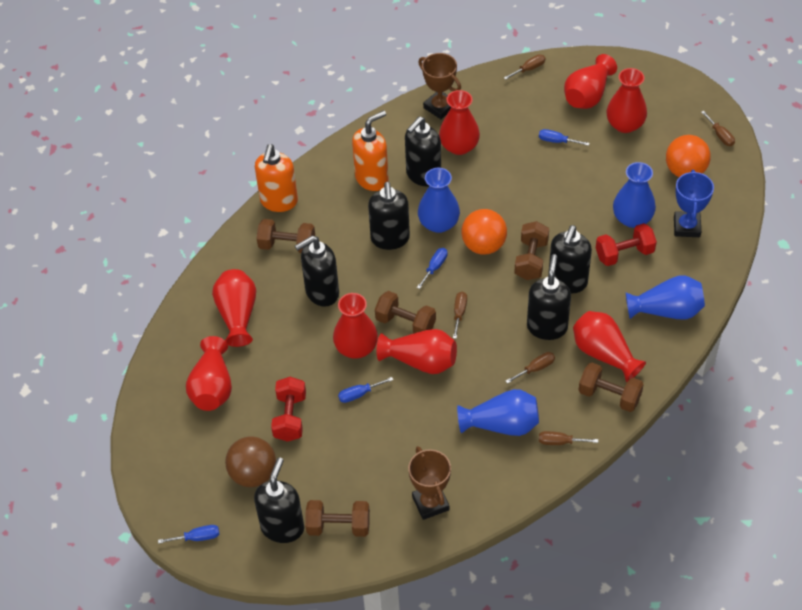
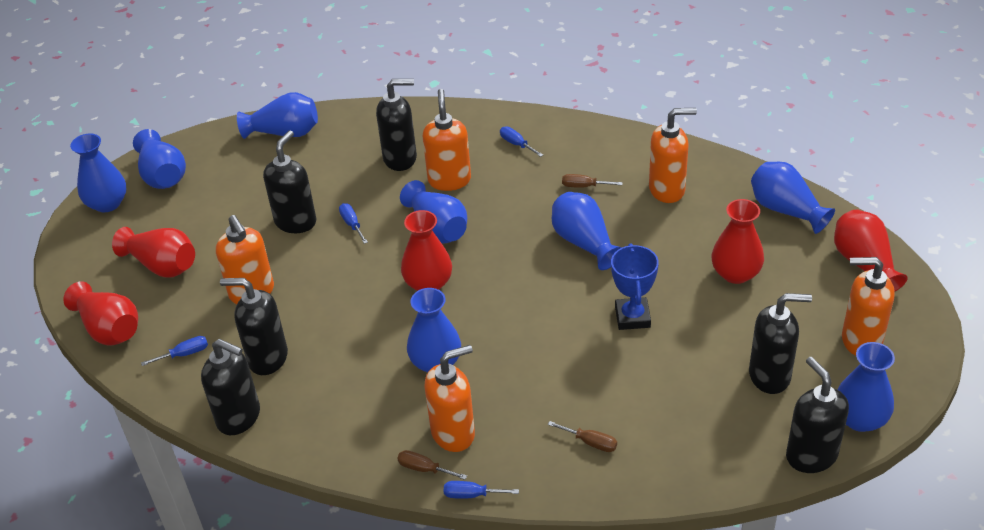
blue vase: [418,168,460,233] [457,389,539,436] [613,162,656,228] [626,276,705,320] = 4 -> [70,134,127,212] [133,129,186,189] [237,92,318,139] [400,180,467,244] [407,288,461,372] [552,192,622,270] [751,161,835,234] [837,342,895,432] = 8
brown ball: [225,437,276,487] = 1 -> none = 0
brown dumbbell: [257,219,315,253] [305,500,370,537] [375,291,436,333] [514,221,549,280] [579,363,644,412] = 5 -> none = 0
brown screwdriver: [453,292,467,339] [504,54,545,80] [506,352,555,384] [539,431,598,445] [701,111,735,146] = 5 -> [397,450,467,480] [548,421,617,452] [562,174,623,188] = 3
brown trophy: [408,446,451,520] [418,53,461,119] = 2 -> none = 0
orange ball: [462,209,507,255] [666,135,711,177] = 2 -> none = 0
orange soap dispenser: [255,144,298,212] [352,110,389,191] = 2 -> [216,215,274,304] [422,89,471,191] [424,345,475,452] [649,108,697,203] [842,257,895,356] = 5
red dumbbell: [271,377,306,442] [596,223,657,266] = 2 -> none = 0
red vase: [186,336,232,411] [212,269,256,347] [333,293,378,359] [376,329,457,374] [439,90,480,155] [564,54,617,109] [573,311,646,382] [606,68,647,133] = 8 -> [63,281,138,345] [112,227,195,278] [401,210,452,291] [711,199,764,284] [834,210,908,291] = 5

